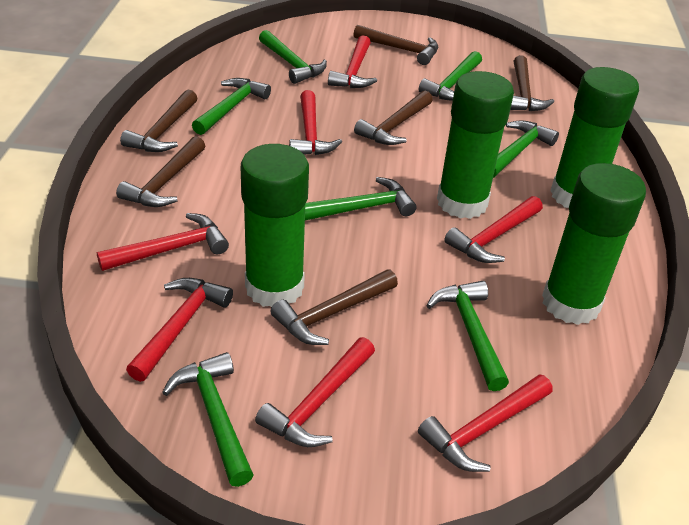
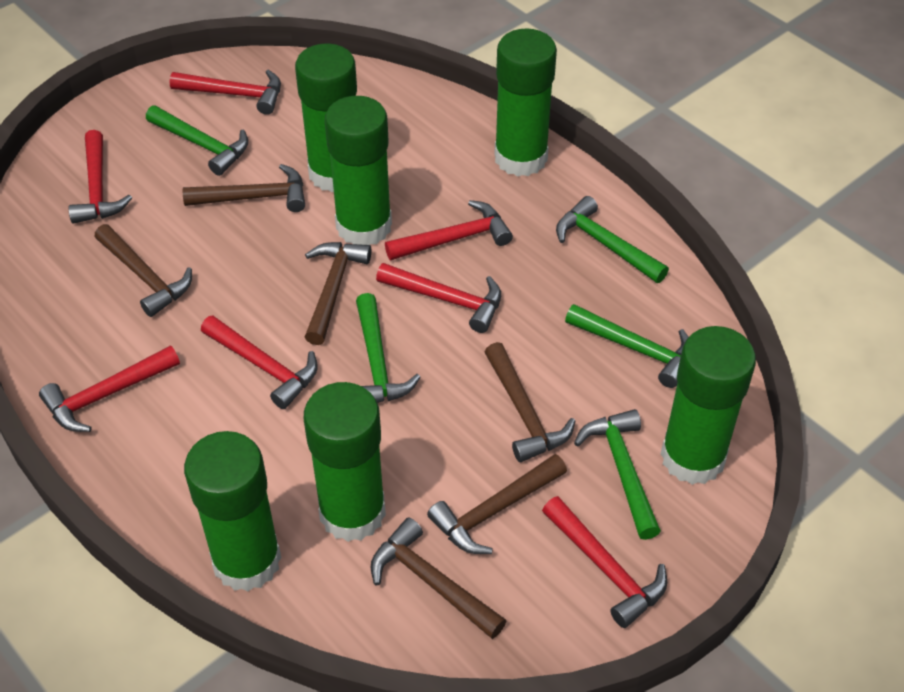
green glue stick: [241,144,309,307] [437,71,514,219] [542,163,646,325] [550,67,639,208] = 4 -> [184,431,281,592] [295,43,357,192] [304,382,386,542] [325,96,392,245] [494,28,557,176] [661,326,756,485] = 6
green hammer: [162,352,253,487] [192,78,271,135] [259,30,327,84] [305,177,416,221] [419,51,482,101] [426,281,509,391] [493,120,559,178] = 7 -> [146,106,248,176] [356,293,421,403] [556,196,669,283] [565,304,689,388] [574,409,661,540] = 5

